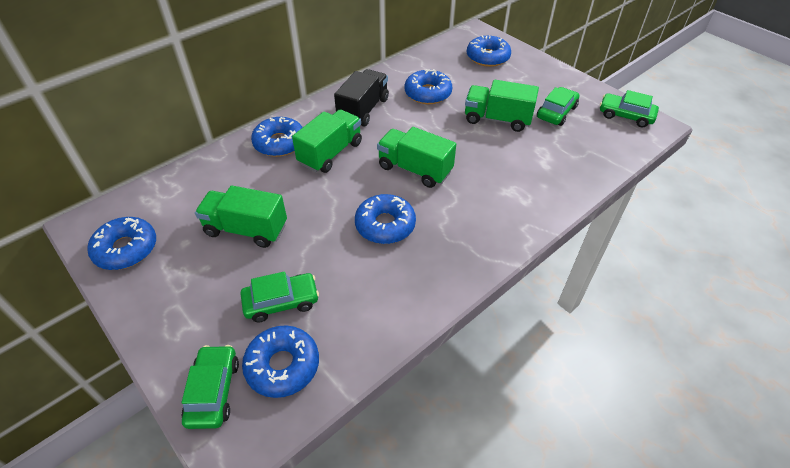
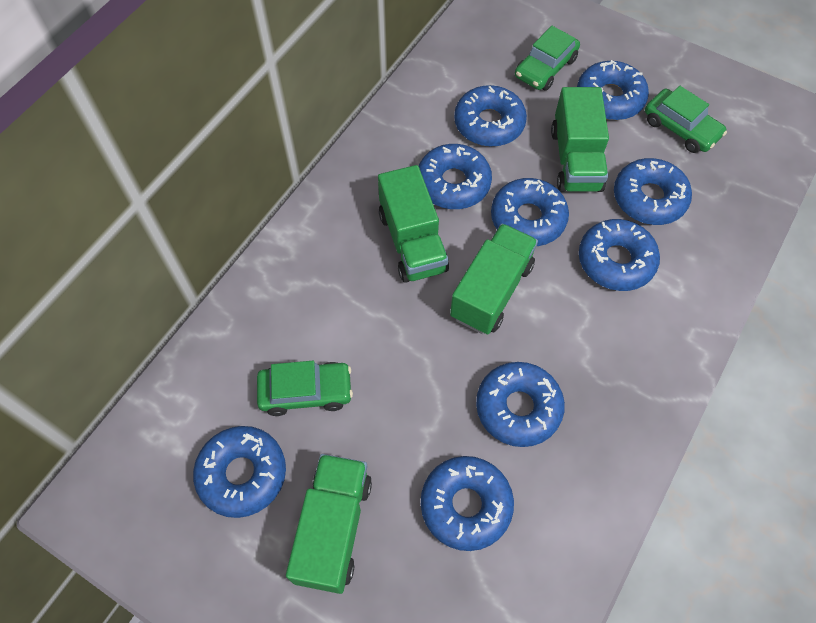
black truck: [334,69,389,127] = 1 -> none = 0
blue donut: [87,217,156,270] [242,325,319,398] [251,117,303,157] [355,194,416,244] [405,69,452,104] [467,36,511,67] = 6 -> [193,426,286,518] [418,144,492,209] [421,456,514,551] [454,85,527,147] [476,362,565,447] [491,178,569,246] [577,60,649,120] [579,219,660,291] [614,158,692,225] = 9
green car: [182,345,239,429] [241,271,319,323] [537,87,580,126] [600,90,659,127] = 4 -> [257,361,353,416] [515,26,580,91] [645,86,727,153] = 3

